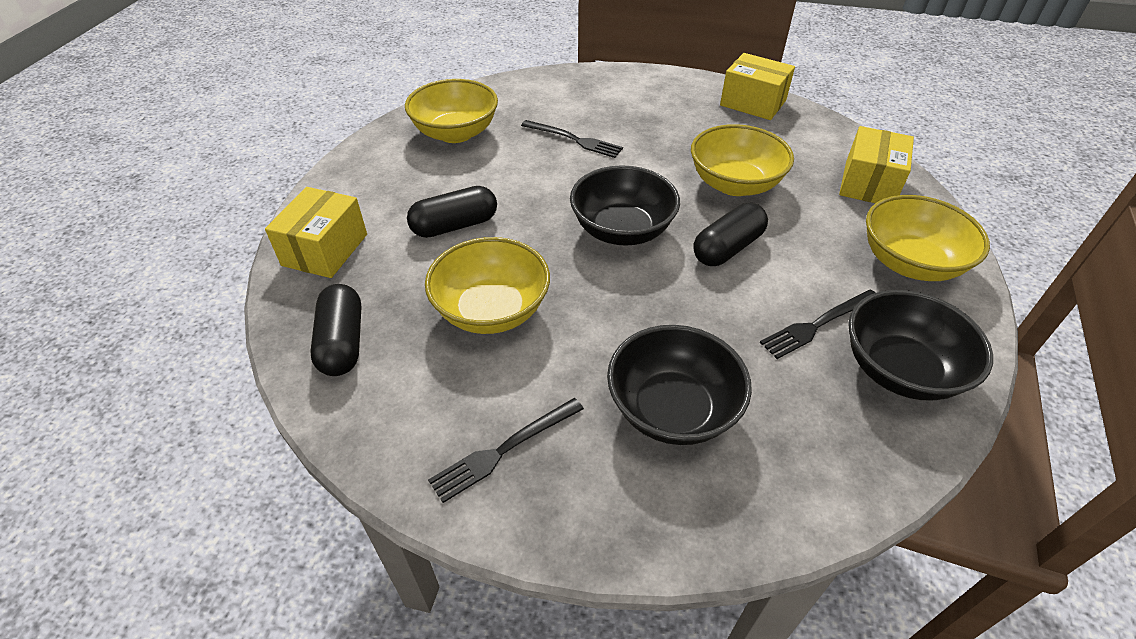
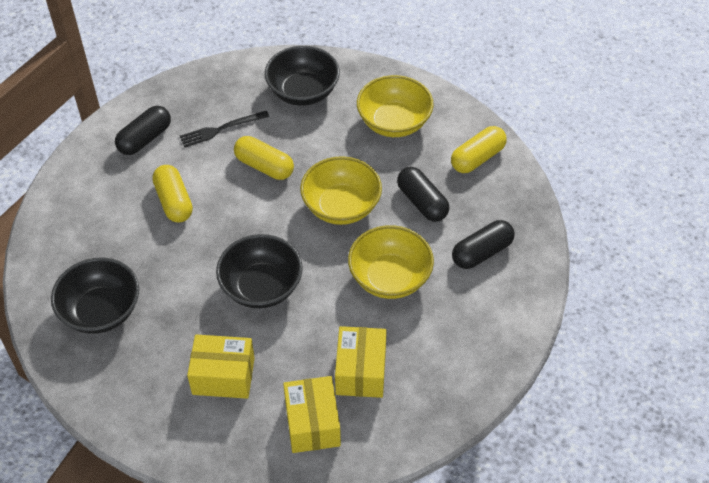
black fork: [428,398,584,503] [521,120,623,158] [760,290,876,359] = 3 -> [180,111,269,147] = 1
yellow bowl: [405,79,498,143] [425,237,550,334] [691,124,794,196] [866,195,990,281] = 4 -> [300,156,382,225] [348,225,434,299] [357,75,434,137] = 3
yellow capsule: none = 0 -> [153,165,193,222] [234,136,294,180] [451,126,507,173] = 3

